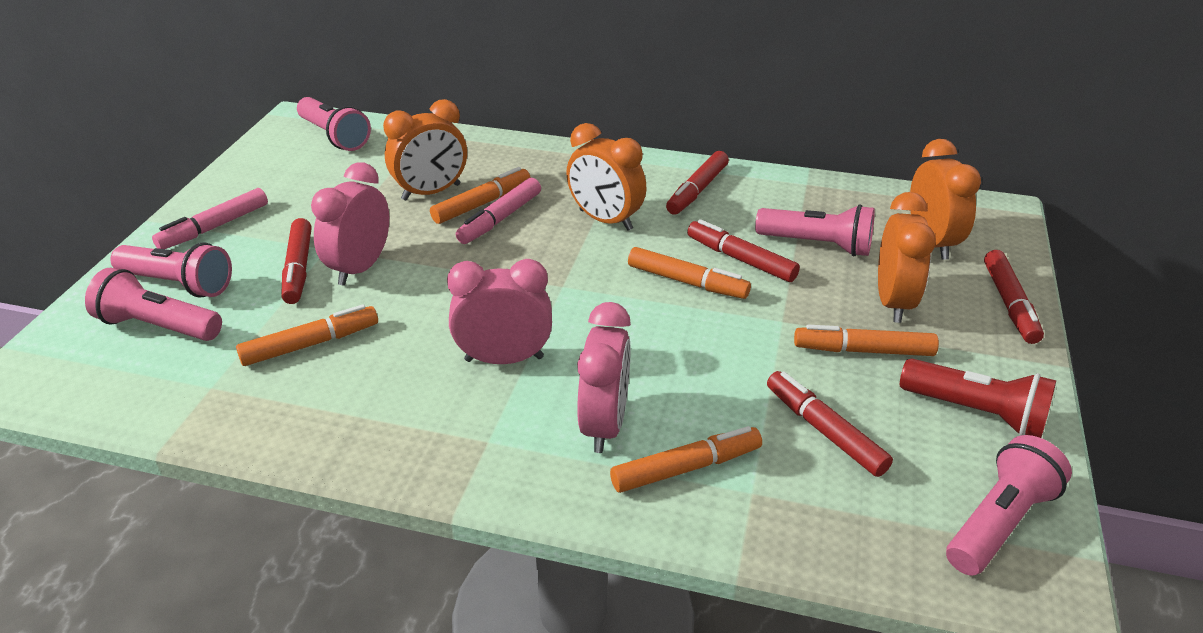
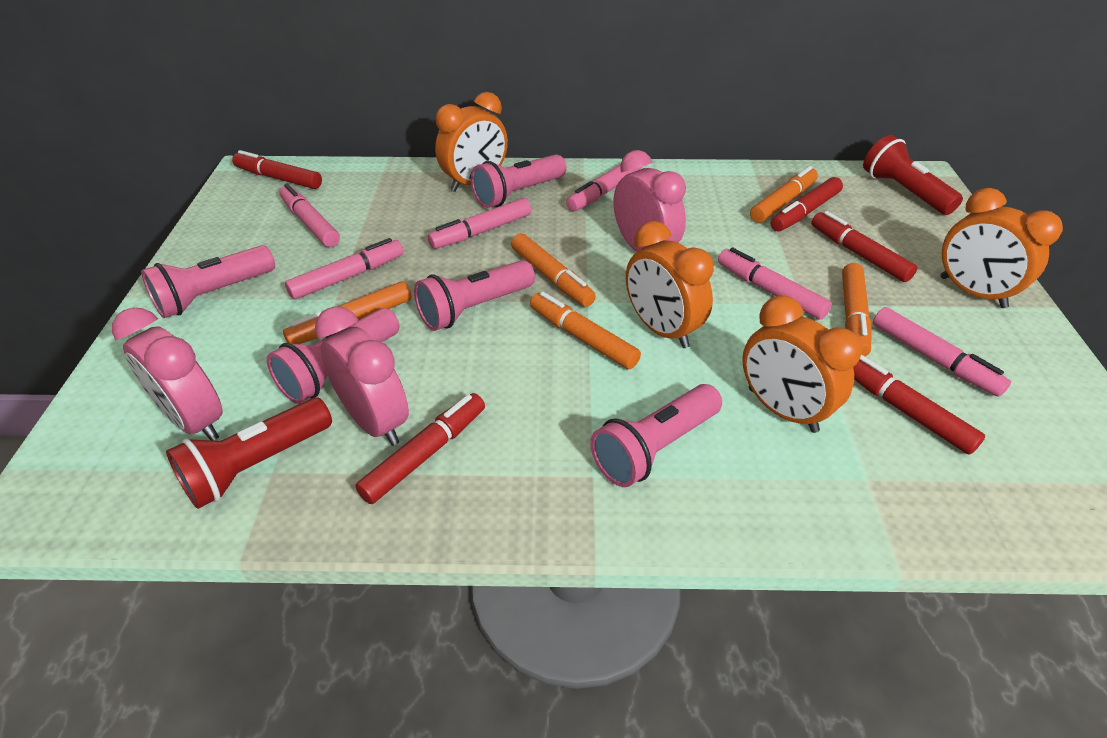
pink marker: [152,188,268,249] [456,178,541,244] = 2 -> [279,184,340,247] [285,238,403,300] [428,198,531,249] [566,164,642,211] [718,247,832,320] [873,307,1011,397] = 6
red flashlight: [900,359,1056,438] = 1 -> [166,397,332,509] [863,135,963,215] = 2

